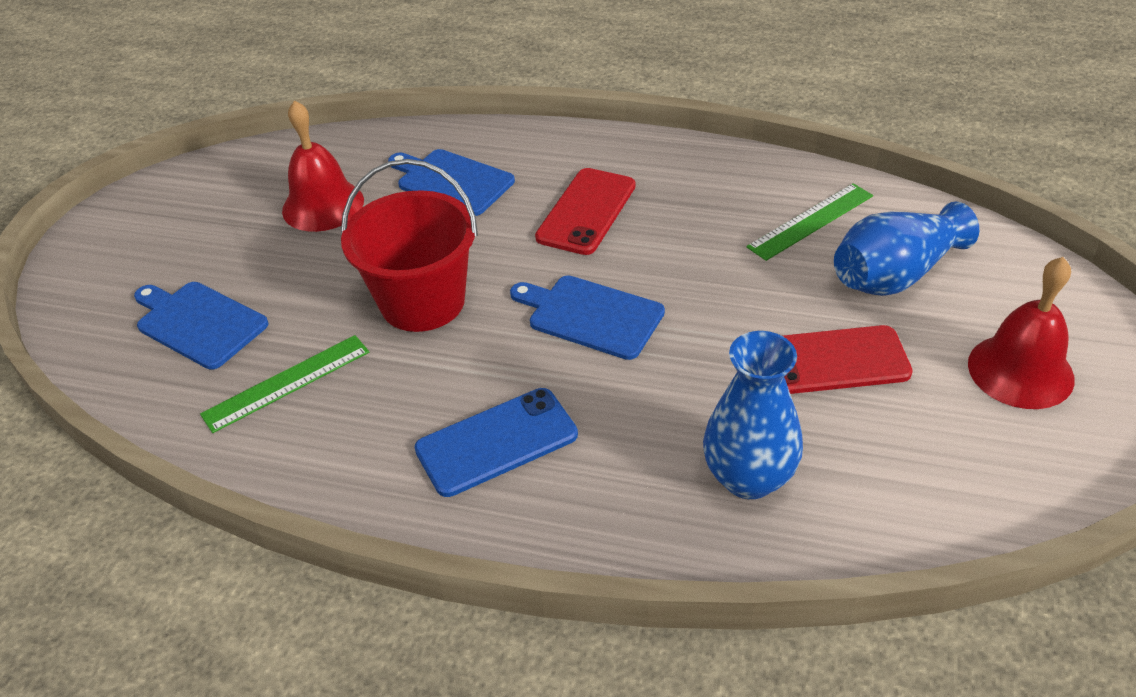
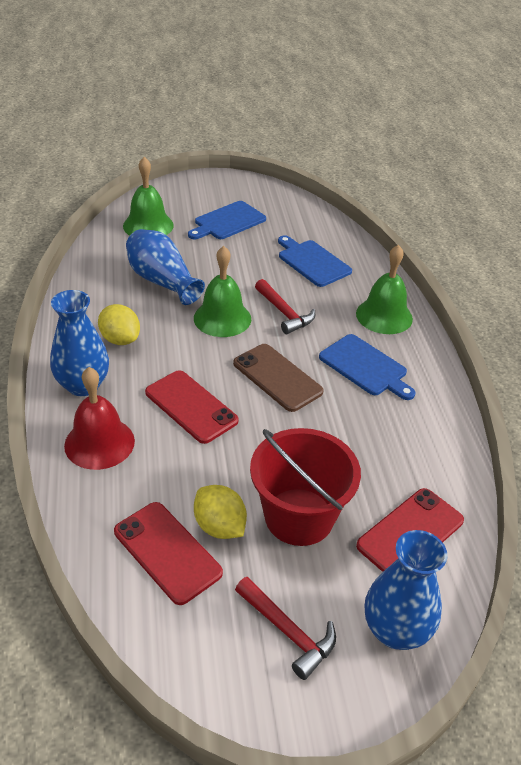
blue phone: [415,388,578,497] = 1 -> none = 0
blue vase: [703,331,803,499] [834,201,979,296] = 2 -> [50,290,109,396] [126,229,205,305] [365,530,448,650] = 3
brown phone: none = 0 -> [233,344,324,412] = 1
green bell: none = 0 -> [123,157,174,235] [194,246,251,337] [356,244,413,334] = 3
green ruler: [200,335,369,433] [746,183,873,261] = 2 -> none = 0
red bell: [282,100,364,232] [968,257,1075,409] = 2 -> [64,367,135,470] = 1
red hammer: none = 0 -> [235,577,336,680] [255,279,315,334] = 2
red phone: [535,168,635,255] [783,325,913,394] = 2 -> [114,502,223,605] [145,370,239,444] [356,488,464,572] = 3
yellow lemon: none = 0 -> [98,304,140,345] [194,485,247,539] = 2

